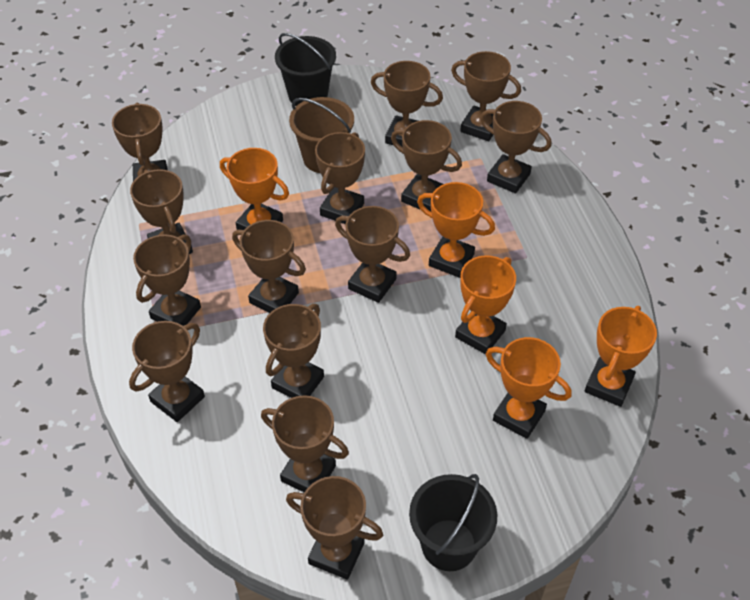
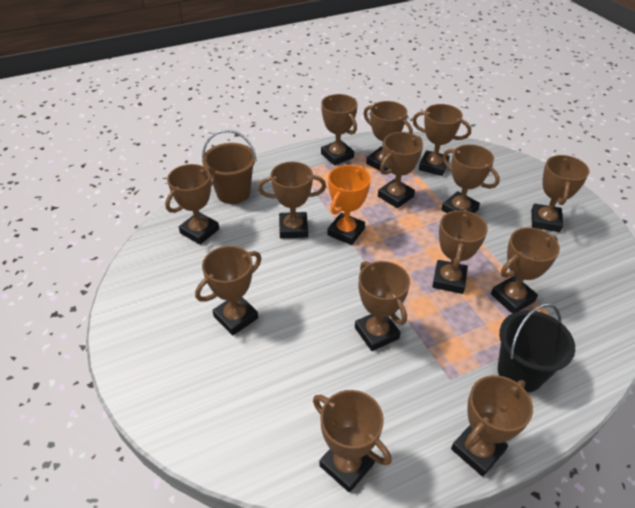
black bucket: [275,33,336,106] [409,474,497,571] = 2 -> [498,303,575,392] = 1
orange trophy: [220,148,289,230] [417,182,495,278] [455,255,516,354] [486,337,572,439] [585,306,657,407] = 5 -> [327,165,371,245] = 1

